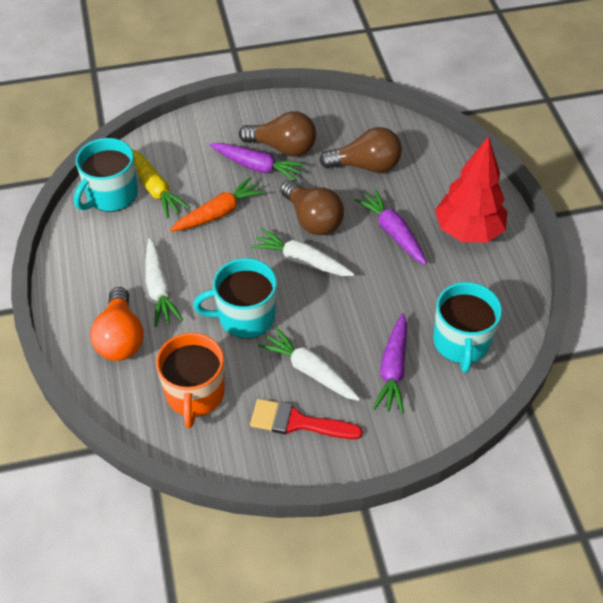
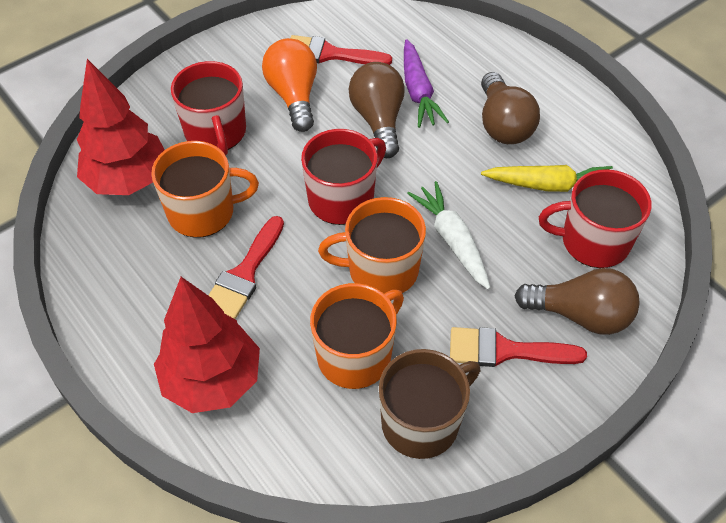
brown mug: none = 0 -> [379,349,480,459] = 1
orange carrot: [170,177,265,232] = 1 -> none = 0
orange mug: [156,333,225,428] = 1 -> [151,141,259,238] [310,283,404,389] [318,197,426,293] = 3
purple carrot: [210,143,306,182] [355,189,427,265] [373,313,407,414] = 3 -> [404,39,449,128] = 1
red brush: [250,399,363,439] = 1 -> [208,216,284,319] [291,35,392,65] [450,327,587,367] = 3
red mug: none = 0 -> [171,61,246,156] [301,129,386,225] [539,169,652,268] = 3
red tree: [435,136,507,242] = 1 -> [77,59,165,195] [154,277,260,413] = 2
turquoise mug: [74,138,138,212] [193,258,277,339] [433,282,502,373] = 3 -> none = 0
white carrot: [145,238,183,327] [250,228,355,276] [258,327,360,401] = 3 -> [407,181,490,290] = 1

